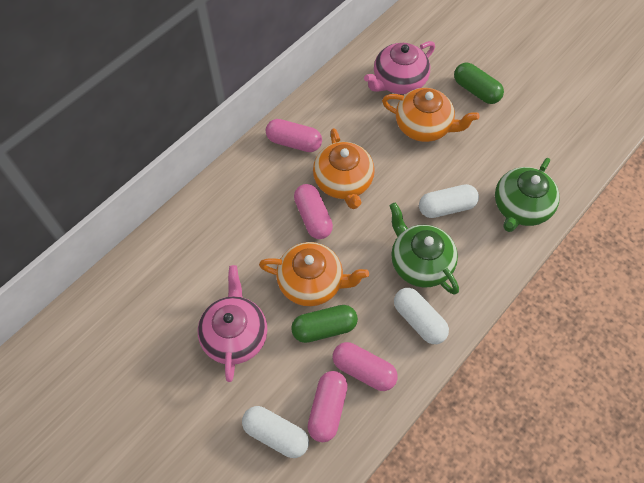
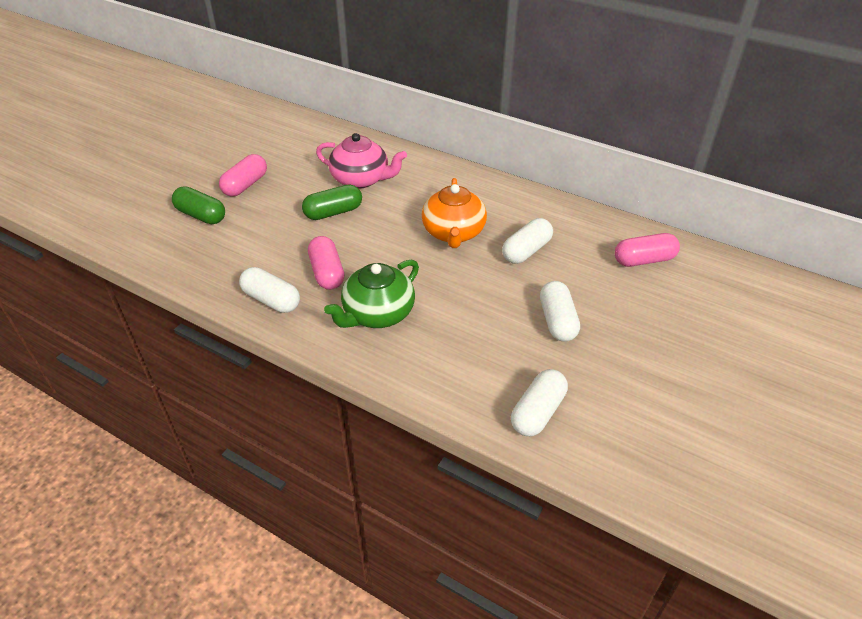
green teapot: [389,202,459,295] [495,158,560,232] = 2 -> [324,259,419,328] = 1
orange teapot: [259,242,369,306] [313,128,375,209] [382,88,480,142] = 3 -> [422,178,487,248] = 1
pink capsule: [266,119,322,152] [294,184,333,239] [307,371,348,442] [333,342,398,391] = 4 -> [219,154,267,197] [308,236,344,290] [615,233,680,267] = 3
pink teapot: [198,265,267,382] [364,41,435,94] = 2 -> [316,133,407,189] = 1
white capsule: [242,406,309,458] [394,288,449,344] [419,184,479,218] = 3 -> [239,267,300,313] [502,218,553,264] [511,369,568,436] [540,281,580,342] = 4

